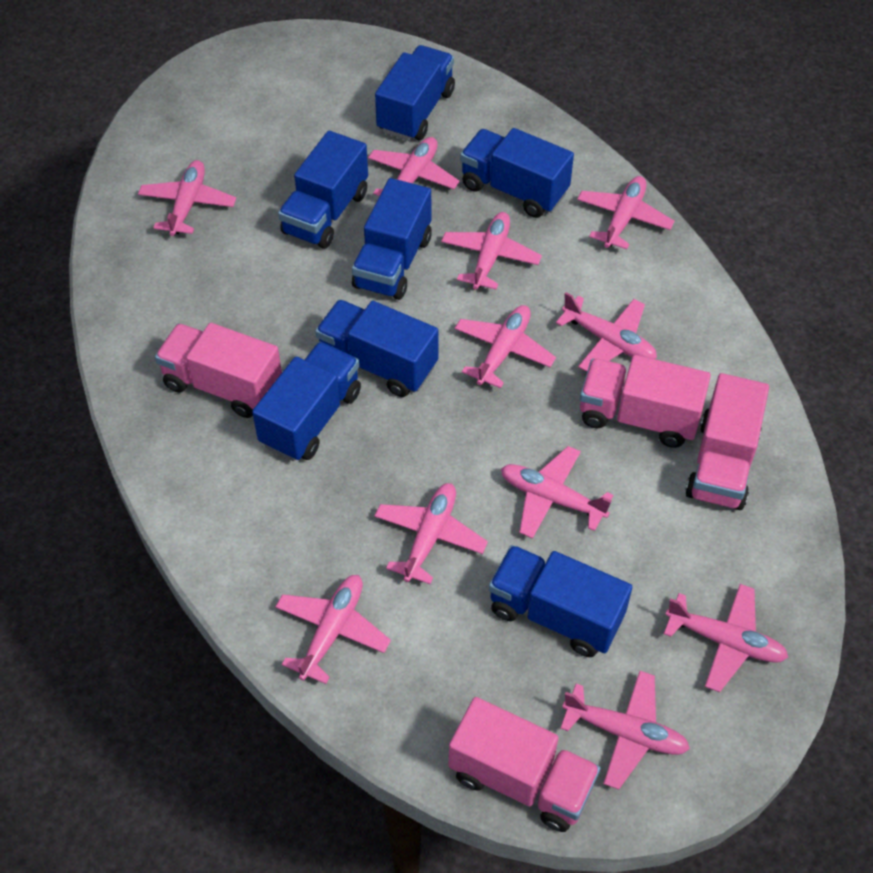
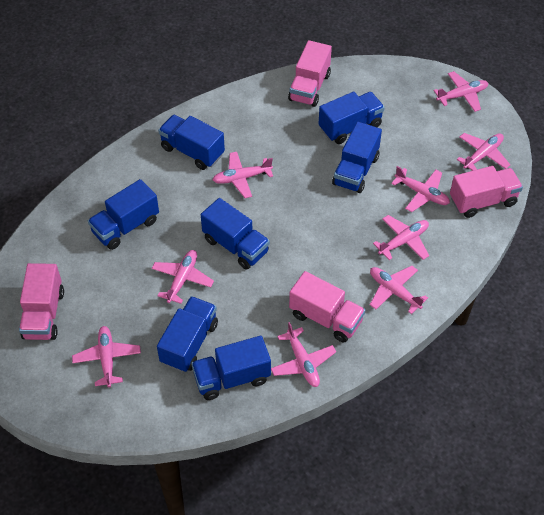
pink plane: [138,160,236,236] [275,575,391,684] [368,137,460,196] [374,483,488,584] [441,212,542,290] [455,305,556,388] [501,446,613,539] [556,292,657,372] [560,671,690,790] [577,176,675,249] [664,584,788,692] = 11 -> [72,326,141,388] [152,250,214,304] [213,152,273,198] [271,322,336,387] [370,266,428,314] [373,215,429,260] [391,166,450,212] [434,71,488,112] [457,133,510,171] = 9

